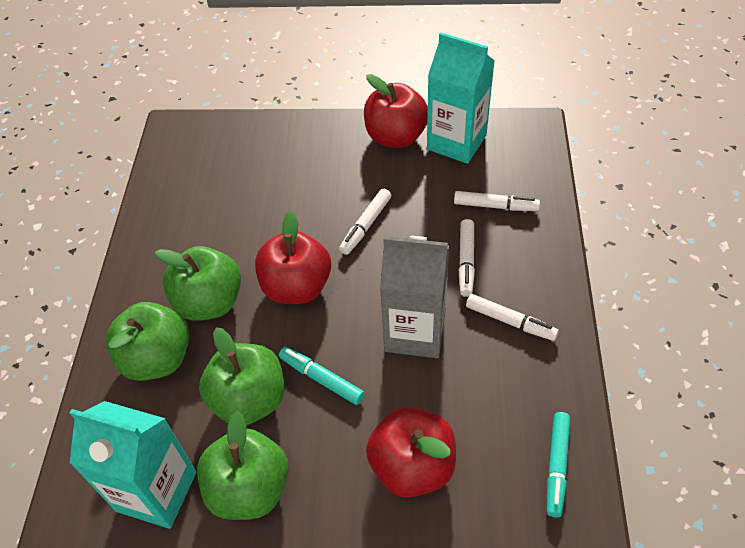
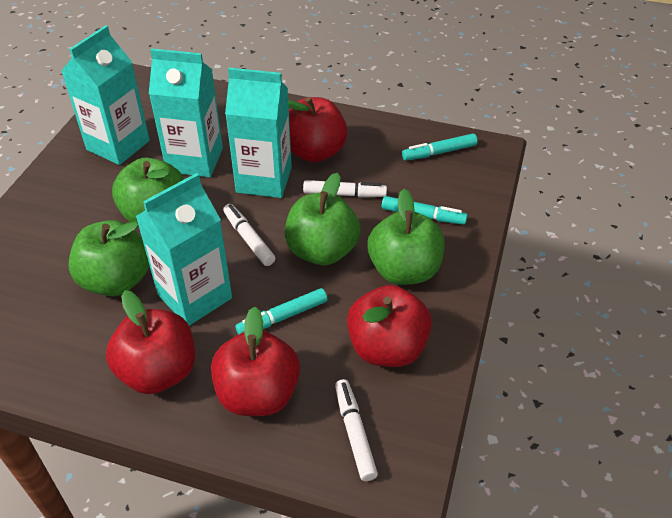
grey carton: [380,236,449,358] = 1 -> none = 0
red apple: [255,210,331,304] [364,74,428,148] [366,406,456,498] = 3 -> [106,290,195,394] [211,306,300,416] [288,97,348,162] [347,285,432,367] = 4
turquoise carton: [70,401,196,529] [427,32,495,164] = 2 -> [61,25,150,165] [136,173,232,326] [149,48,223,177] [225,68,292,198] = 4
turquoise marker: [279,347,365,405] [547,412,570,517] = 2 -> [235,288,328,335] [381,196,468,225] [402,134,477,161] = 3
white marker: [339,189,391,255] [454,191,540,211] [459,219,475,297] [466,294,559,341] = 4 -> [223,204,275,266] [303,180,387,197] [335,379,378,481] = 3

